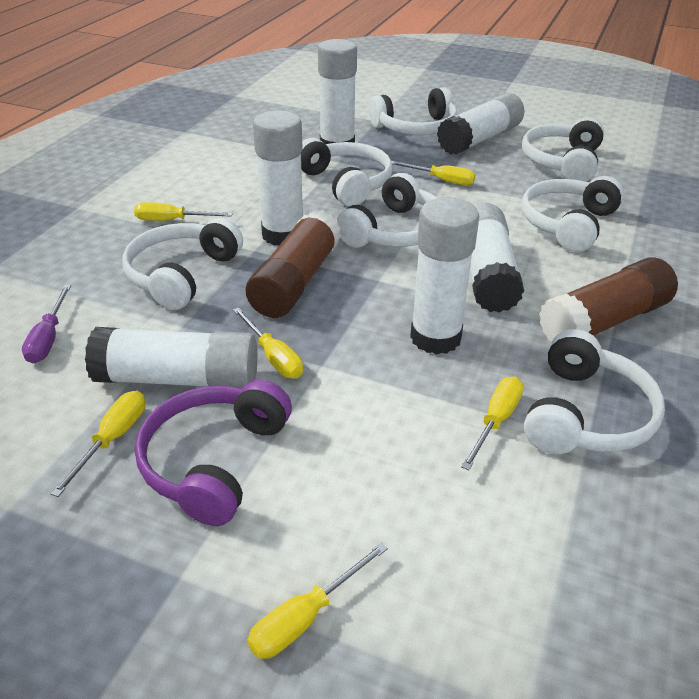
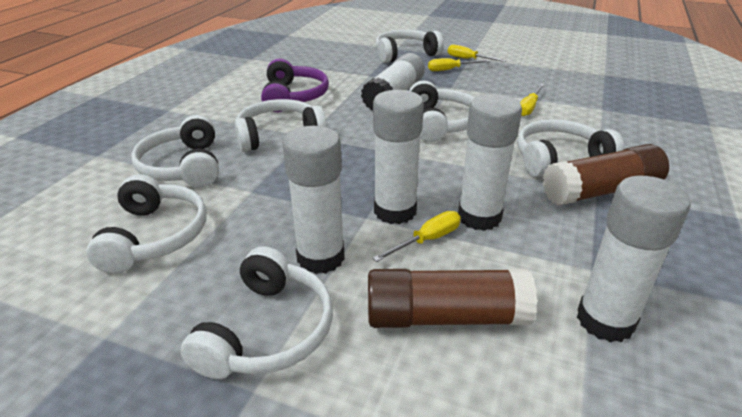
purple screwdriver: [22,285,71,363] = 1 -> none = 0
white glue stick: [85,327,258,389] [253,110,303,246] [318,39,357,144] [410,197,479,354] [437,93,524,155] [470,203,524,313] = 6 -> [283,126,345,274] [361,53,425,111] [373,90,424,224] [458,94,522,231] [577,176,691,342] = 5
yellow screwdriver: [51,391,146,497] [134,202,233,221] [233,307,303,379] [247,543,388,659] [391,161,476,186] [461,377,524,470] = 6 -> [372,211,461,262] [428,58,490,71] [448,45,506,62] [520,84,544,116] = 4

